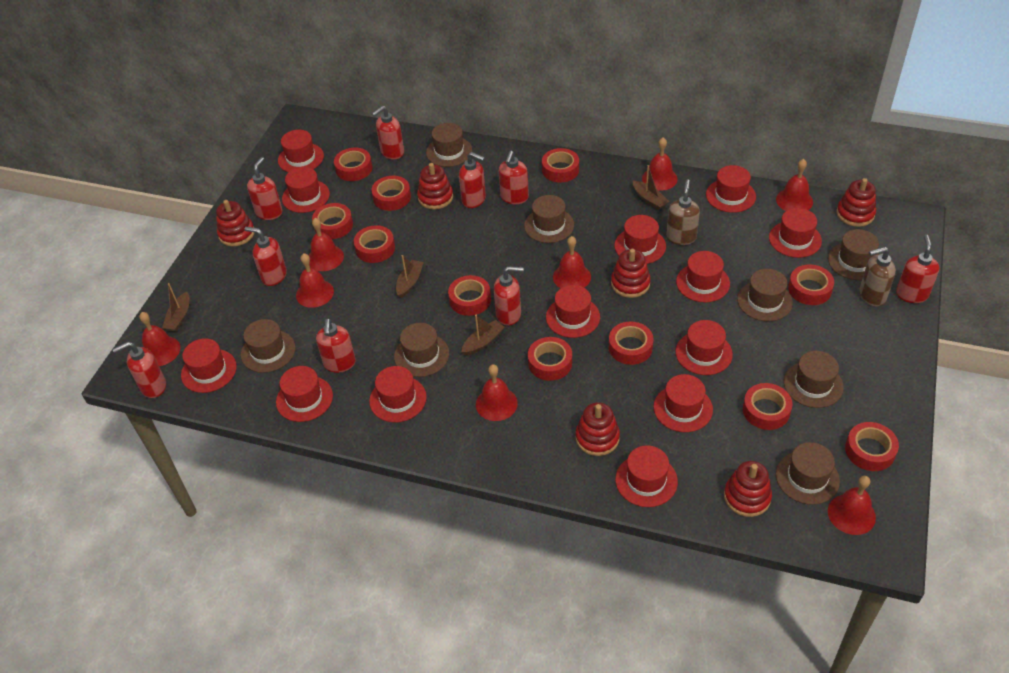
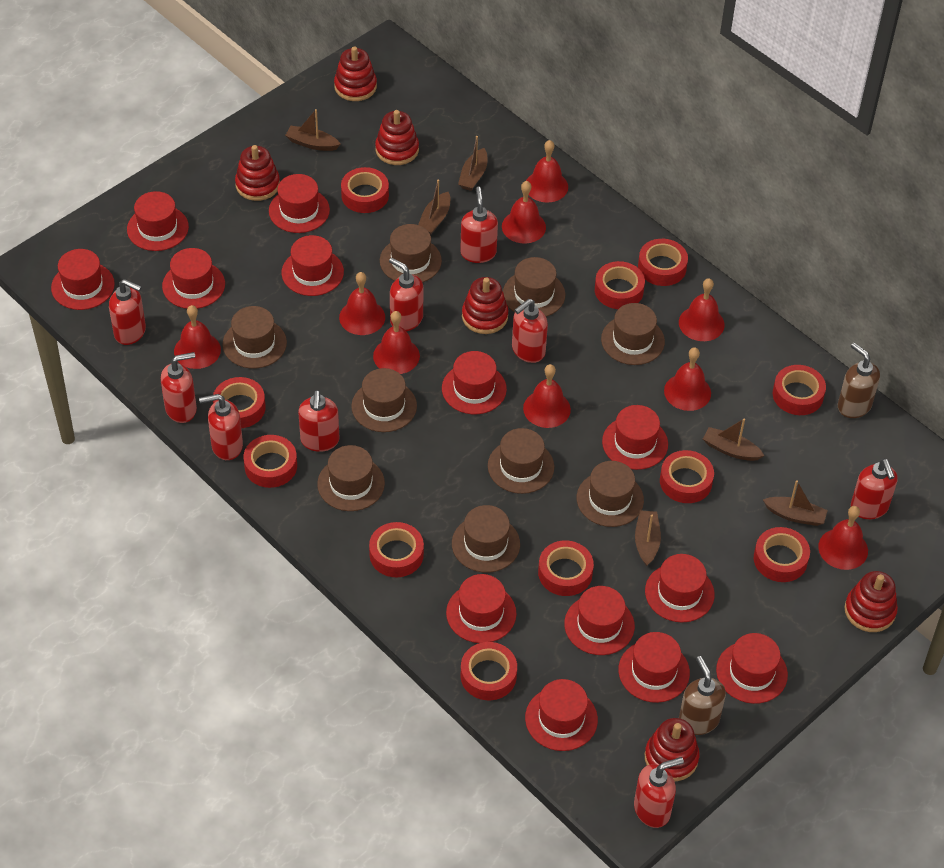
brown boat: [162,283,189,331] [396,255,424,298] [461,315,505,355] [633,165,669,210] = 4 -> [285,109,341,151] [418,180,450,235] [458,136,487,191] [635,510,661,566] [703,418,764,461] [763,480,828,526] = 6
brown hat: [241,319,296,373] [394,323,449,377] [426,123,472,167] [524,195,574,243] [737,269,793,321] [776,442,840,505] [784,351,844,408] [828,229,879,280] = 8 -> [222,306,287,368] [317,445,385,511] [351,368,417,432] [380,224,442,283] [452,505,520,573] [488,428,554,494] [503,257,565,317] [577,461,644,527] [601,303,665,365] = 9
red bell: [139,312,180,366] [296,253,334,308] [308,218,344,271] [476,364,518,421] [553,236,591,288] [642,137,678,191] [776,159,813,211] [828,476,876,535] = 8 -> [174,305,221,369] [339,272,385,335] [373,311,420,374] [502,181,546,244] [523,364,571,428] [526,140,568,202] [664,347,711,411] [679,278,725,341] [818,506,868,570] = 9

